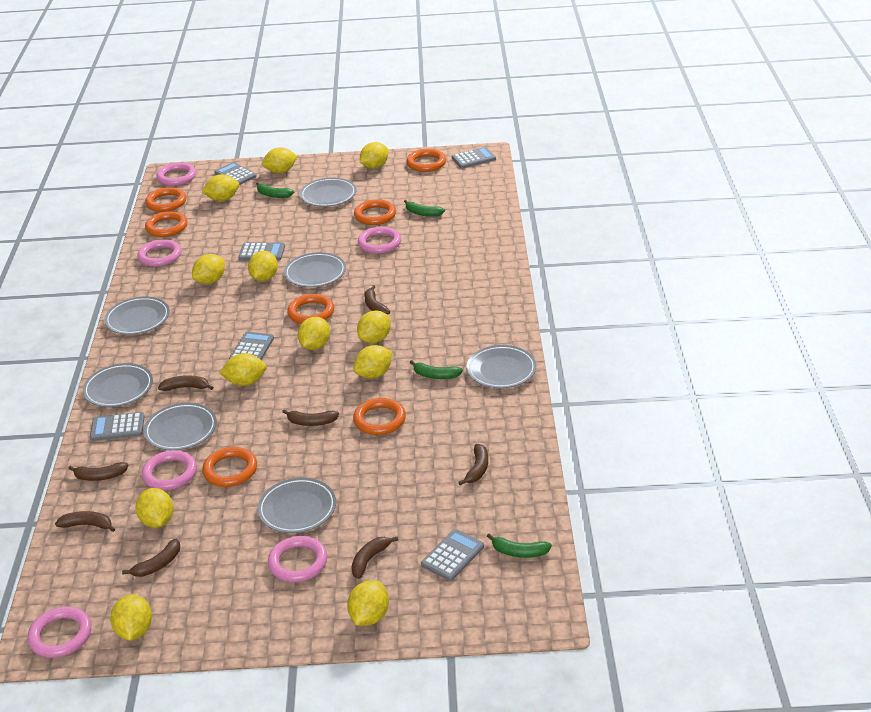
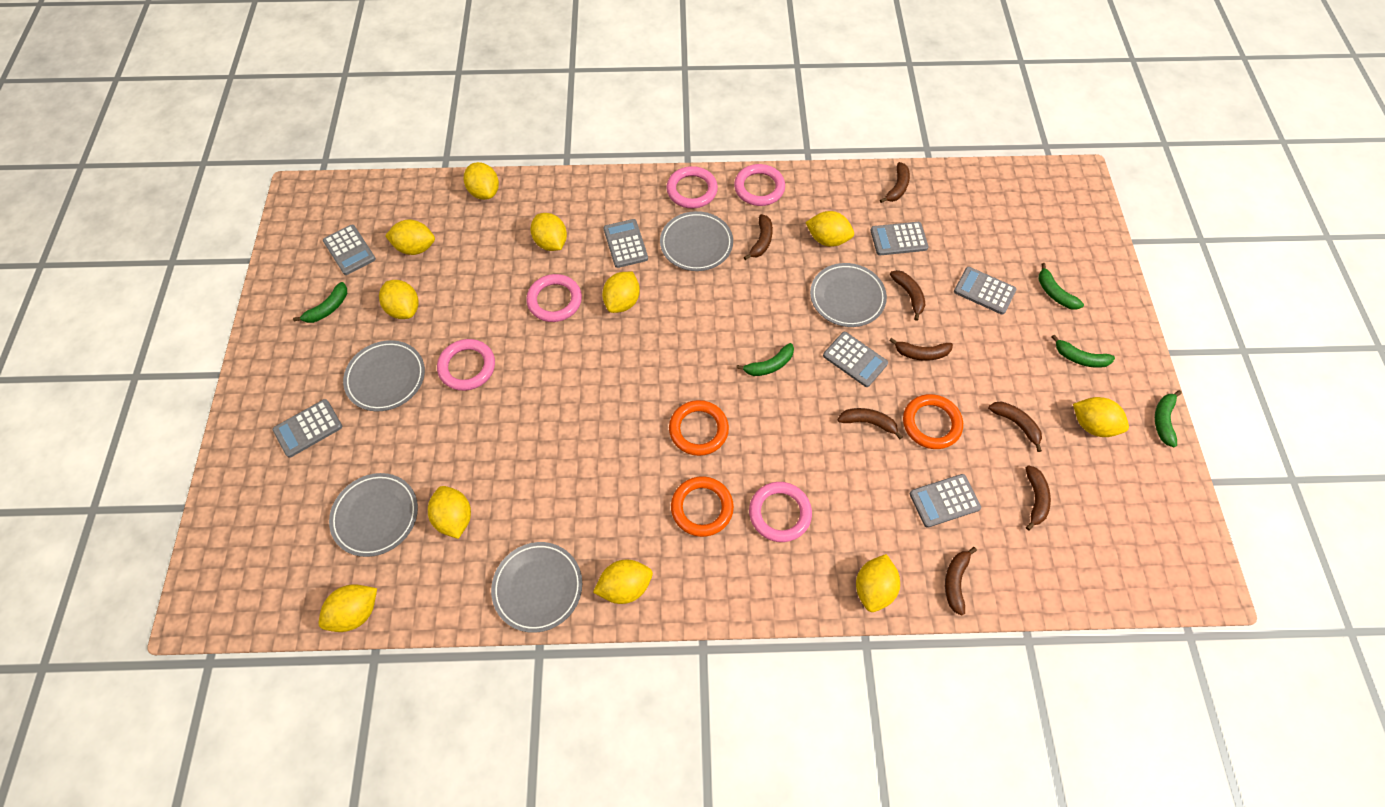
green banana: [256,182,294,198] [404,200,445,217] [410,360,463,379] [487,533,552,558] = 4 -> [293,282,347,323] [736,343,794,376] [1038,263,1084,310] [1052,334,1115,368] [1155,390,1182,447] = 5
grey calculator: [90,412,145,441] [214,162,257,185] [229,332,274,360] [238,243,285,260] [421,529,484,581] [452,147,496,168] = 6 -> [273,399,342,458] [323,224,376,275] [603,219,648,268] [823,332,888,387] [870,222,928,256] [910,474,981,528] [954,267,1016,315] = 7
grey plate: [83,363,153,407] [104,297,170,335] [144,403,217,450] [258,478,336,533] [284,252,346,287] [300,178,356,207] [466,345,536,388] = 7 -> [329,473,418,557] [343,340,425,411] [491,542,582,633] [660,211,733,271] [810,263,887,327] = 5
orange ring: [145,187,186,212] [145,211,188,237] [202,447,257,487] [287,294,334,324] [353,398,406,435] [354,199,396,225] [407,149,446,172] = 7 -> [669,400,729,456] [671,476,734,537] [903,394,963,449] = 3
pink ring: [28,607,91,658] [137,239,181,267] [142,450,197,490] [156,162,196,186] [268,536,328,582] [358,227,401,254] = 6 -> [437,339,495,391] [526,274,582,322] [666,166,718,209] [734,164,785,206] [749,482,812,542] = 5
yellow lemon: [110,594,152,641] [135,488,174,528] [192,254,225,284] [202,174,239,201] [220,353,267,386] [248,251,278,281] [262,147,298,173] [298,317,330,350] [347,580,389,626] [354,345,392,379] [357,310,391,343] [360,142,388,169] = 12 -> [318,585,377,632] [379,280,419,319] [385,219,435,255] [428,486,471,539] [464,162,499,200] [531,213,567,251] [593,560,653,604] [602,272,640,313] [805,211,854,247] [856,554,900,612] [1073,397,1129,437] = 11

